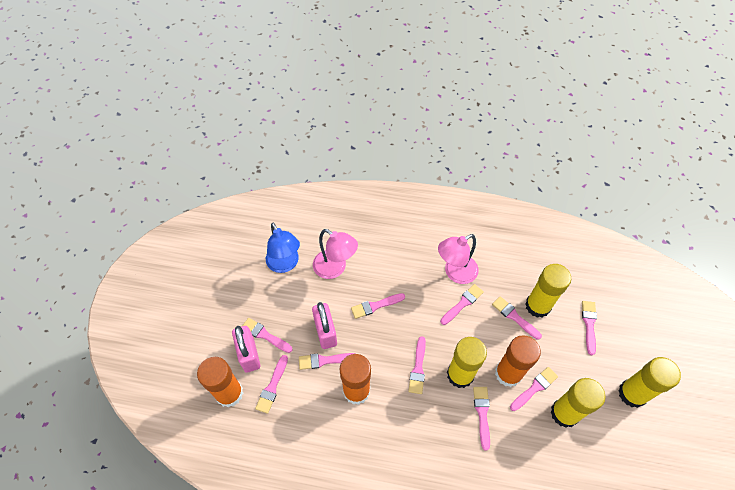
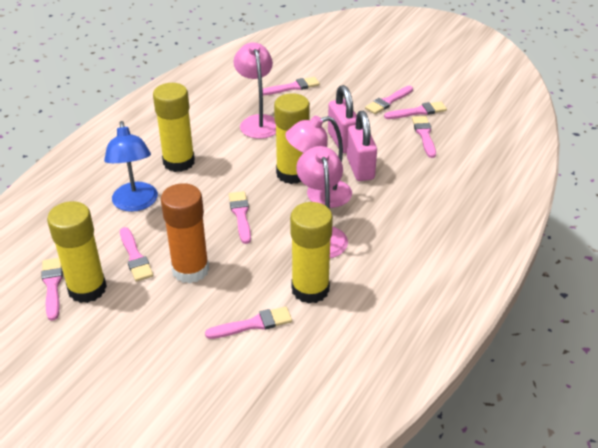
orange glue stick: [197,357,243,408] [339,354,371,405] [495,335,541,387] = 3 -> [161,183,209,283] = 1
pink brush: [242,318,292,353] [255,355,288,414] [299,353,356,370] [351,293,405,319] [408,336,426,394] [440,284,484,325] [473,387,490,450] [492,296,542,340] [510,367,558,411] [582,301,597,356] = 10 -> [41,258,63,321] [120,227,153,282] [205,306,292,339] [229,191,251,244] [263,77,320,95] [365,86,413,114] [384,101,447,119] [412,116,436,158] = 8
pink lamp: [313,229,358,279] [438,234,479,284] = 2 -> [233,42,276,139] [285,116,352,208] [296,146,348,258] = 3

